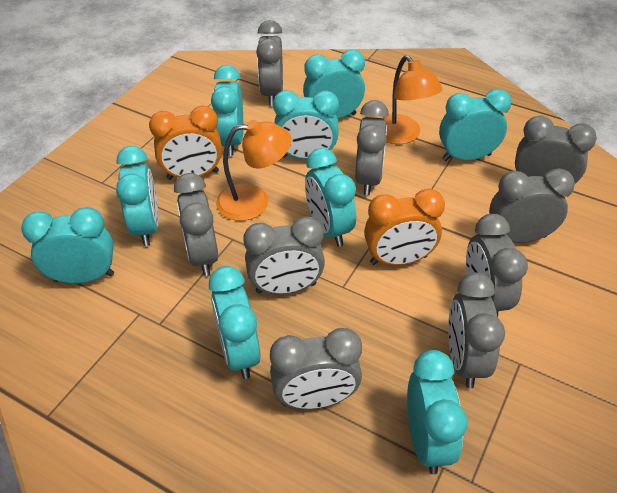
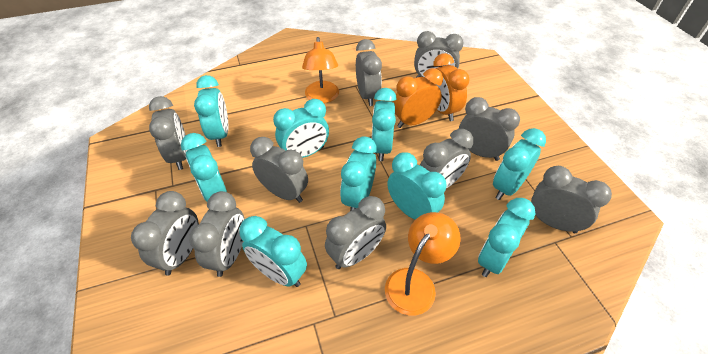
grey clock: [174,173,218,276] [243,216,325,295] [256,20,283,105] [270,328,362,409] [355,100,389,195] [448,272,505,388] [466,214,528,316] [489,168,575,243] [515,116,597,184] = 9 -> [131,191,199,276] [149,96,187,170] [189,191,244,277] [250,137,308,203] [325,196,386,269] [356,39,382,106] [414,31,463,78] [420,129,473,188] [459,97,520,161] [531,166,612,233] = 10

